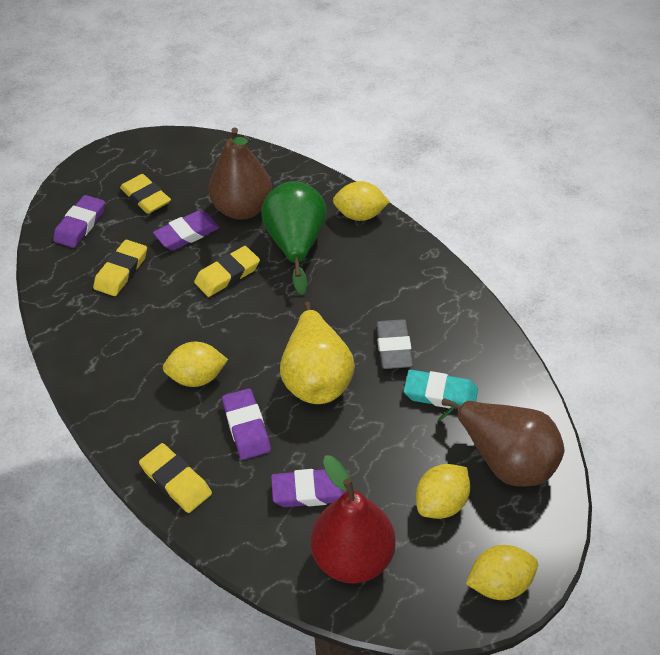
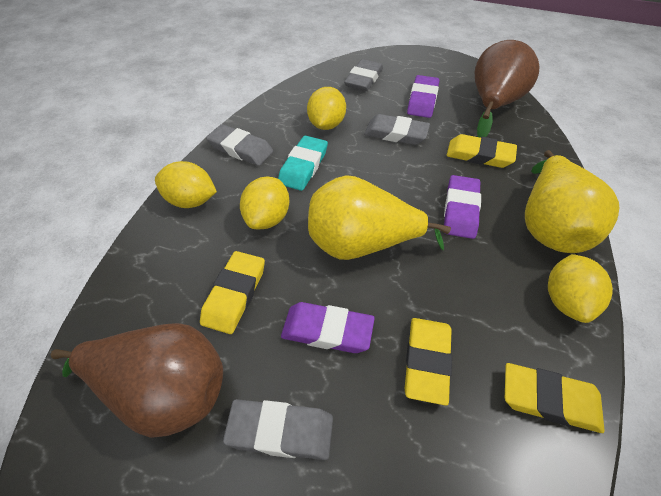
green pear: [261,181,327,295] = 1 -> none = 0
grey eraser: [376,319,413,369] = 1 -> [206,124,273,166] [223,399,333,460] [344,59,383,91] [364,114,430,145] = 4
purple eraser: [53,195,105,248] [153,210,220,250] [222,388,271,460] [271,469,347,507] = 4 -> [281,302,375,353] [407,75,439,118] [444,175,481,239] = 3
red pear: [311,455,396,584] = 1 -> none = 0
yellow pear: [280,302,355,404] = 1 -> [308,175,451,260] [525,150,619,253] = 2

